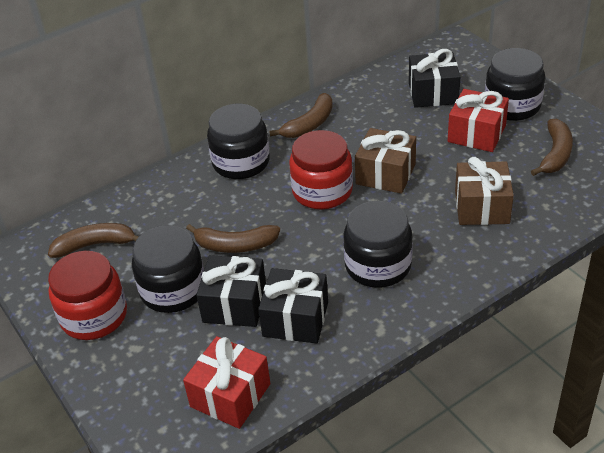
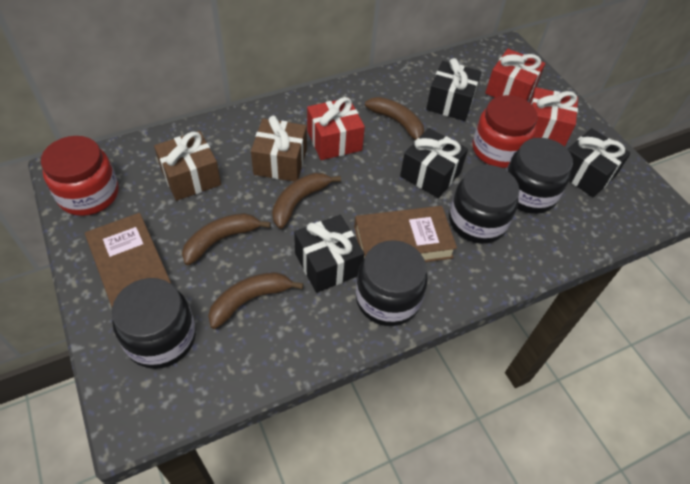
black gift: [196,255,266,327] [258,268,328,344] [409,49,460,108] = 3 -> [294,215,364,293] [400,128,468,198] [426,58,481,121] [568,128,631,197] = 4
brown book: none = 0 -> [85,213,171,307] [354,206,457,262] = 2
red gift: [183,336,270,429] [448,89,509,152] = 2 -> [307,97,365,160] [485,49,545,101] [529,87,578,147] = 3

